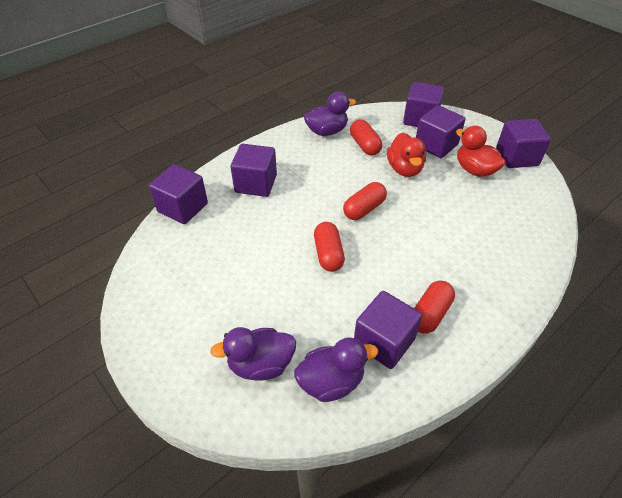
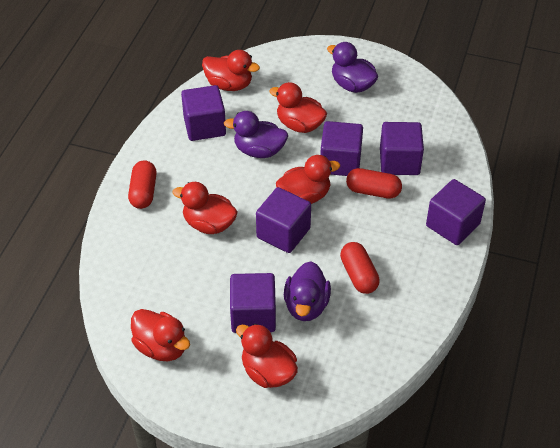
red capsule: [314,222,345,272] [343,182,387,220] [350,119,382,156] [414,281,455,333] = 4 -> [128,160,157,209] [340,242,380,294] [346,168,402,199] = 3
red duck: [387,132,426,177] [456,126,506,177] = 2 -> [131,309,190,361] [172,182,238,234] [202,50,260,91] [236,324,298,388] [269,82,327,133] [276,155,340,204] = 6

